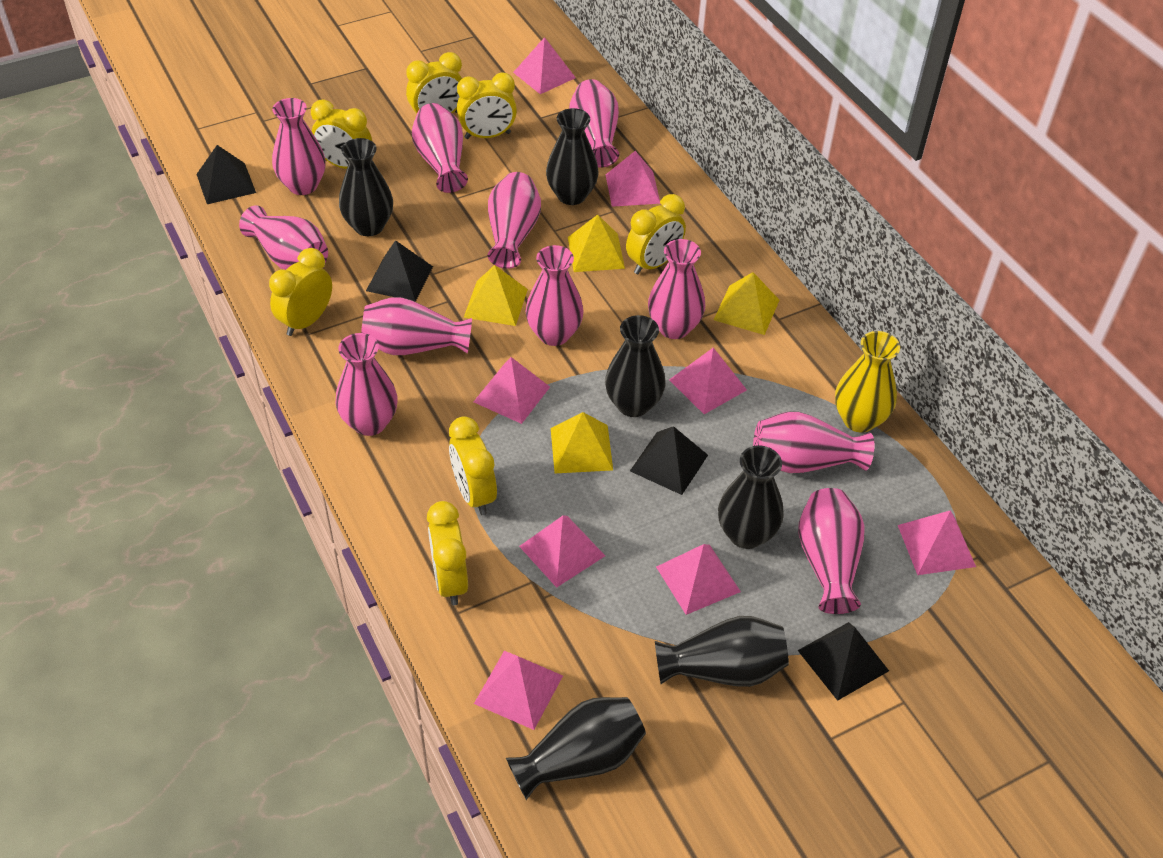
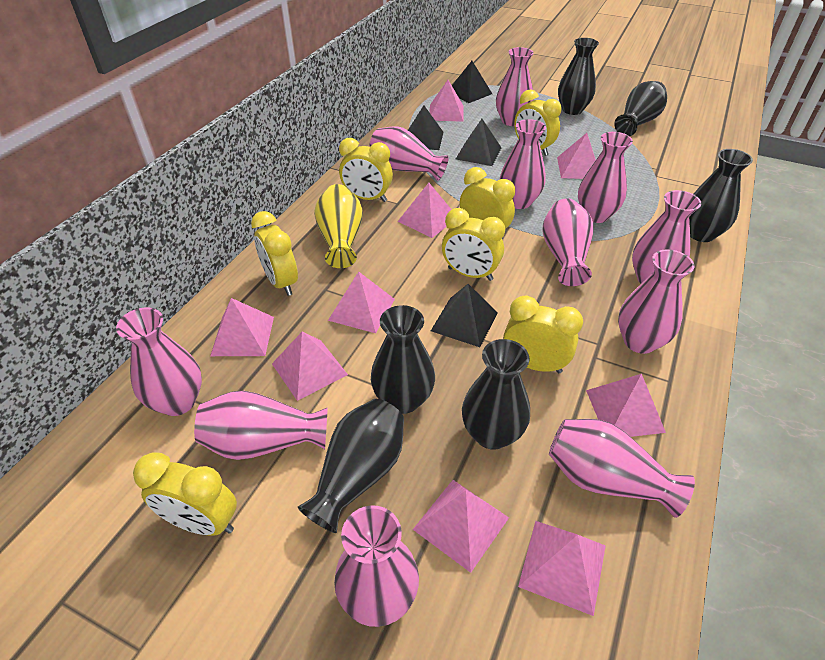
pink pyramid: [473,357,550,424] [474,651,563,730] [513,37,576,94] [519,515,605,588] [606,151,661,207] [656,544,741,615] [669,347,747,414] [898,510,976,575] = 8 -> [210,298,274,356] [272,331,348,401] [328,271,395,333] [398,183,452,238] [413,480,509,573] [429,80,464,122] [518,521,606,616] [557,133,596,179] [586,374,666,437] = 9
yellow pyramid: [464,265,528,326] [551,412,613,473] [568,215,625,272] [714,272,779,335] = 4 -> none = 0

